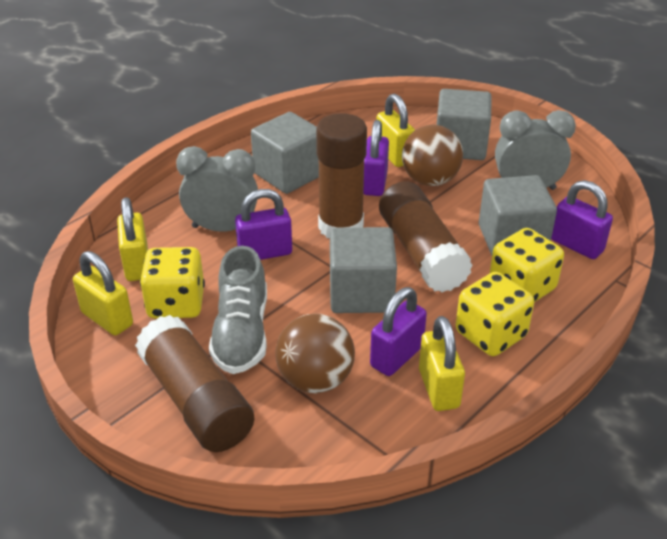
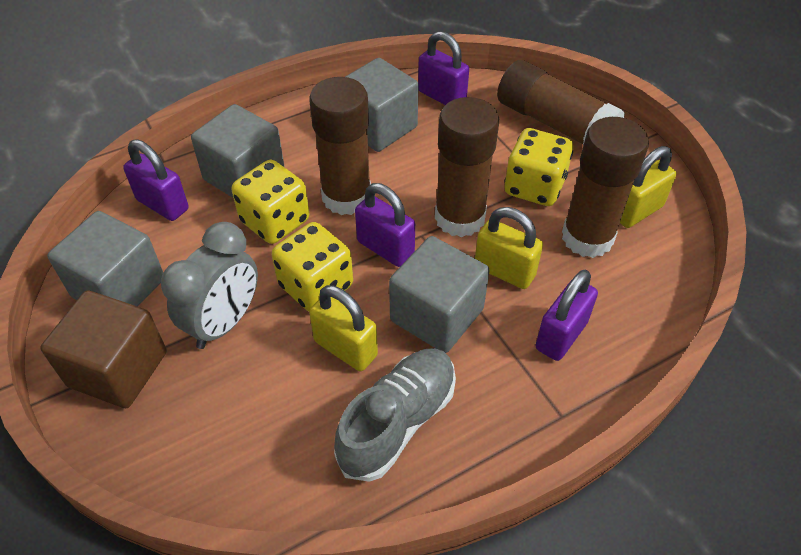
brown ball: [275,314,355,393] [402,125,463,186] = 2 -> none = 0
brown cube: none = 0 -> [40,290,167,408] = 1
brown glue stick: [135,315,255,452] [316,113,367,238] [379,181,473,292] = 3 -> [309,77,371,215] [435,97,499,237] [497,60,625,145] [562,117,649,258] = 4
grey clock: [176,146,258,232] [495,110,576,190] = 2 -> [161,222,258,349] = 1
yellow padlock: [73,251,133,335] [117,197,148,281] [376,94,415,167] [419,316,465,411] = 4 -> [309,285,378,371] [475,207,543,289] [620,146,677,228] = 3

